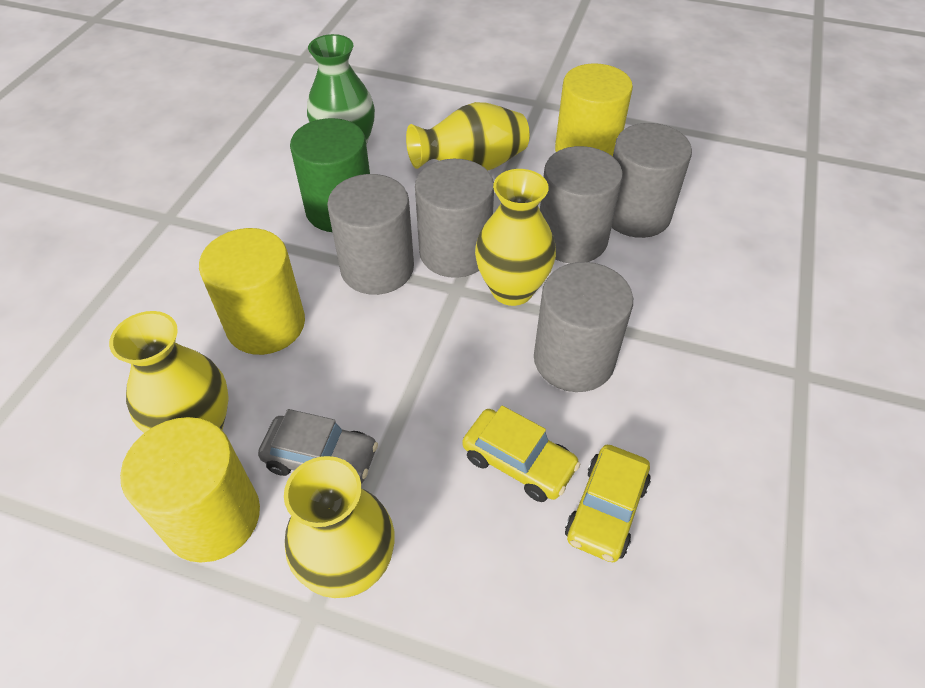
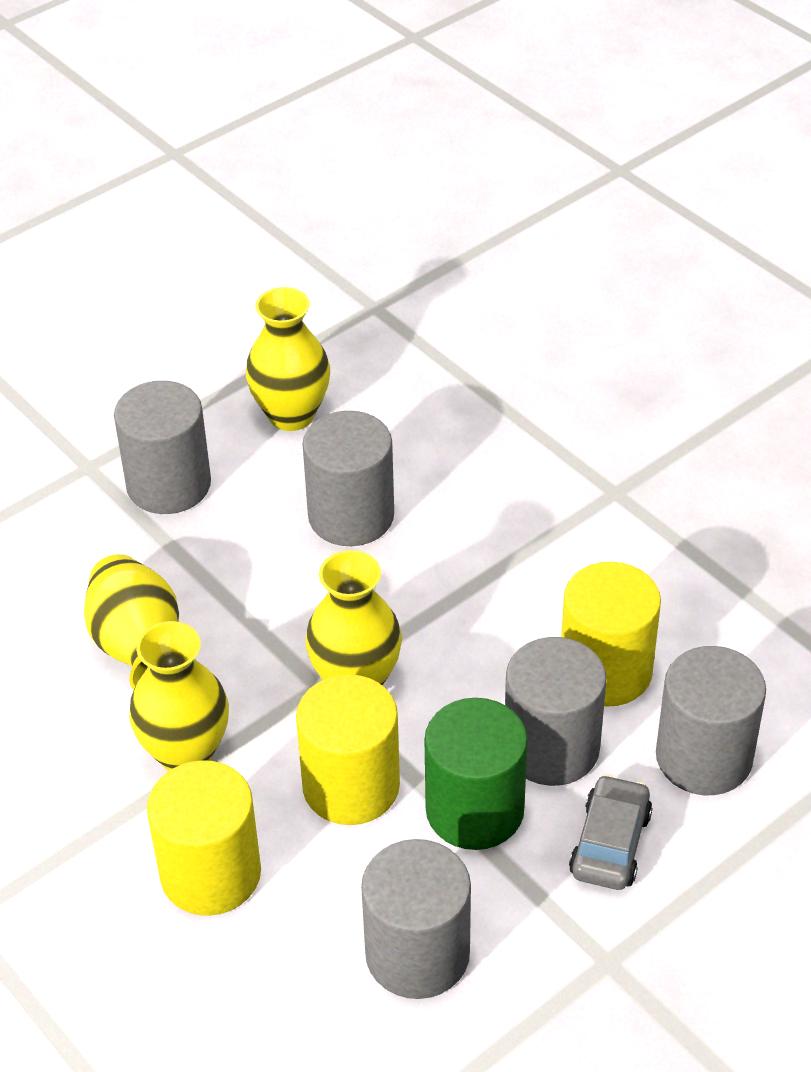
green vase: [307,34,375,145] = 1 -> none = 0
yellow car: [463,406,581,502] [565,445,651,562] = 2 -> none = 0

